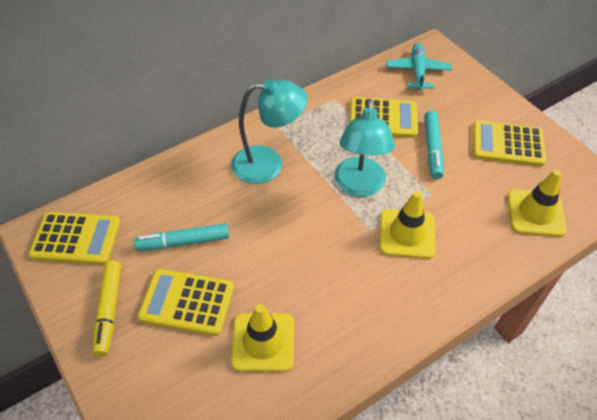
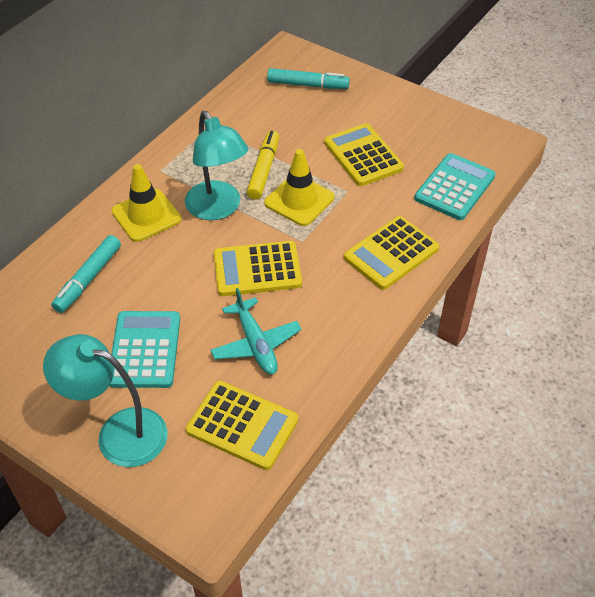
turquoise calculator: none = 0 -> [109,311,180,388] [414,153,496,220] = 2
yellow traffic cone: [231,304,294,372] [380,191,436,259] [507,170,567,237] = 3 -> [111,164,181,242] [264,149,335,226] = 2

